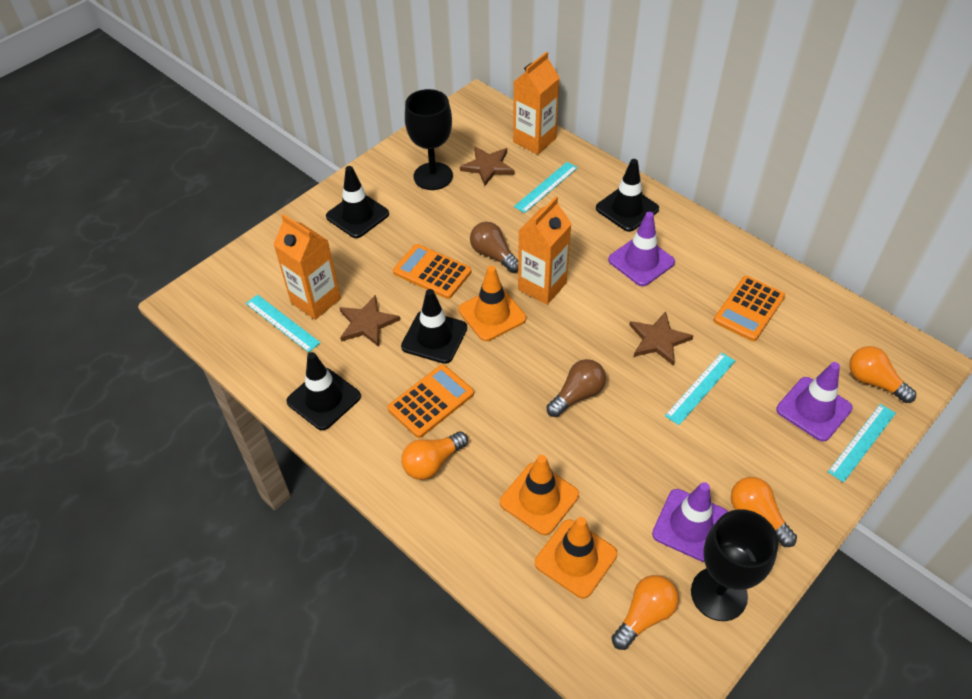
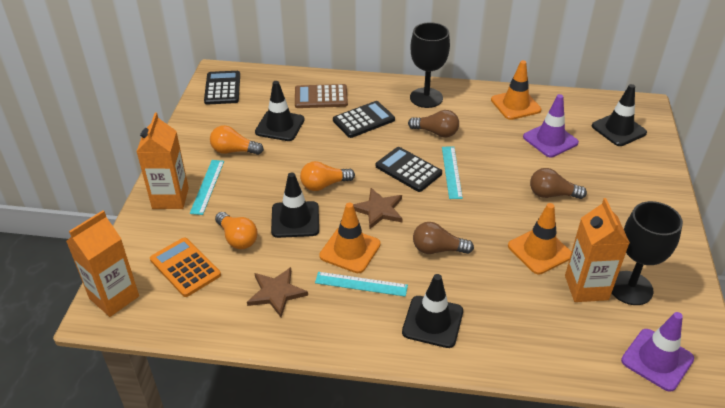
black calculator: none = 0 -> [204,71,240,105] [333,101,395,138] [376,147,442,192] = 3
brown calculator: none = 0 -> [295,84,348,108] = 1
brown light bulb: [470,222,518,273] [547,359,606,417] = 2 -> [408,110,459,137] [413,222,474,254] [530,168,587,199] = 3
brown star: [339,295,400,347] [460,146,514,186] [629,312,693,366] = 3 -> [247,267,308,317] [353,188,403,229] = 2
orange calculator: [388,364,474,438] [393,244,472,299] [713,276,785,341] = 3 -> [150,237,221,297] = 1
orange light bulb: [401,431,468,480] [611,575,679,650] [731,477,797,547] [849,346,916,403] = 4 -> [210,125,264,155] [215,212,258,249] [300,161,355,191] = 3
purple traffic cone: [608,212,675,286] [652,482,728,562] [776,362,853,442] = 3 -> [523,94,579,157] [621,312,694,392] = 2
turquoise ruler: [246,294,321,352] [514,162,578,213] [665,352,735,425] [828,404,896,482] = 4 -> [190,160,224,215] [315,272,408,297] [442,147,463,199] = 3

